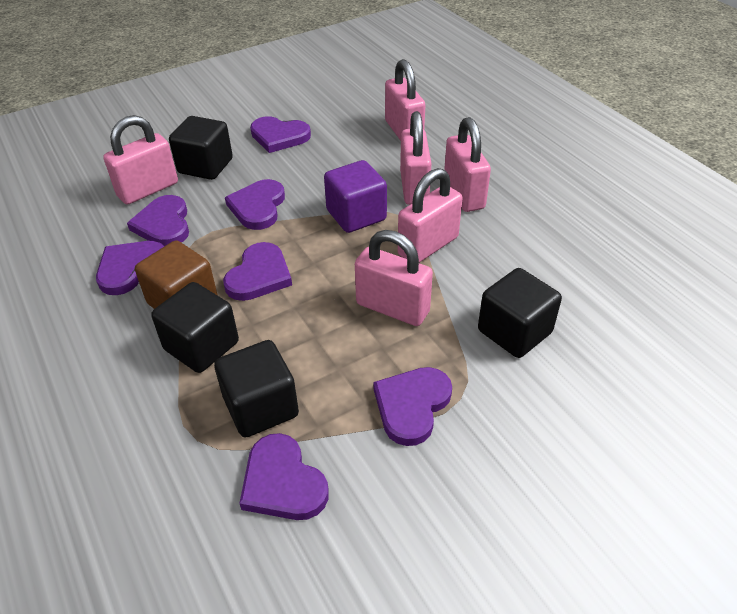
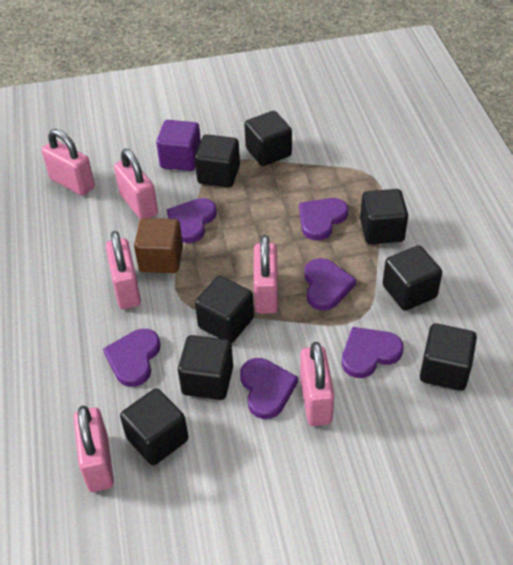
black cube: [151,282,239,373] [169,116,233,180] [214,340,299,438] [478,268,562,358] = 4 -> [120,388,188,465] [178,335,233,400] [195,134,240,187] [195,276,254,343] [245,111,292,166] [360,189,408,244] [383,245,442,311] [420,323,477,391] = 8
purple heart: [96,241,164,295] [127,195,189,246] [223,242,292,301] [225,179,285,230] [239,433,329,520] [250,116,311,153] [373,367,452,446] = 7 -> [103,329,161,387] [167,198,217,243] [240,358,298,419] [299,198,348,241] [304,258,356,311] [342,327,404,378] = 6

